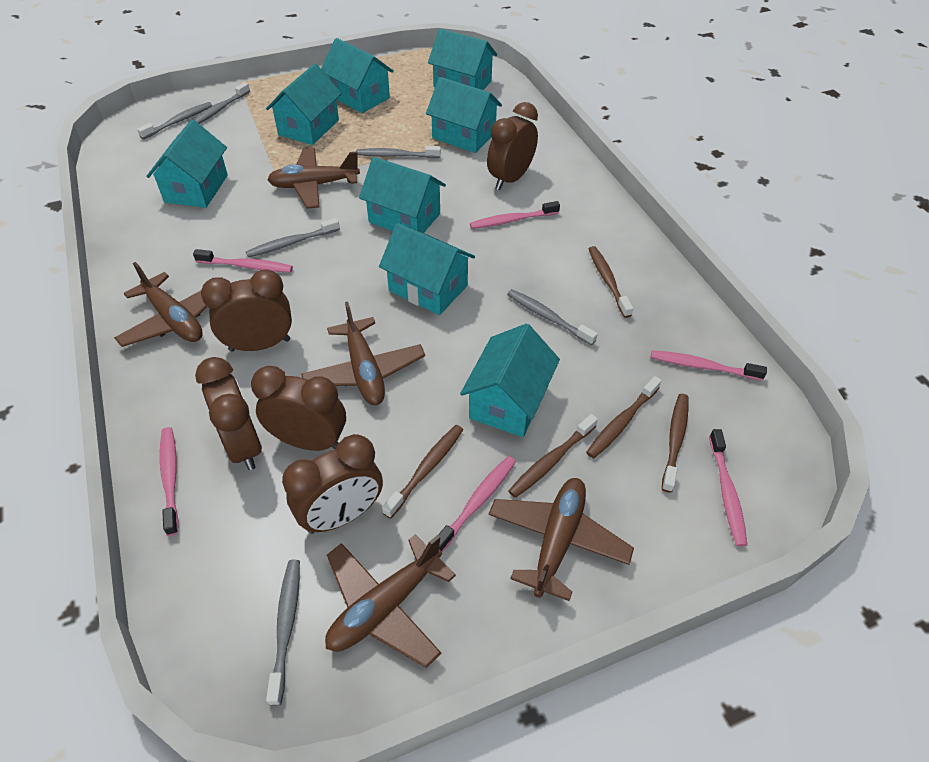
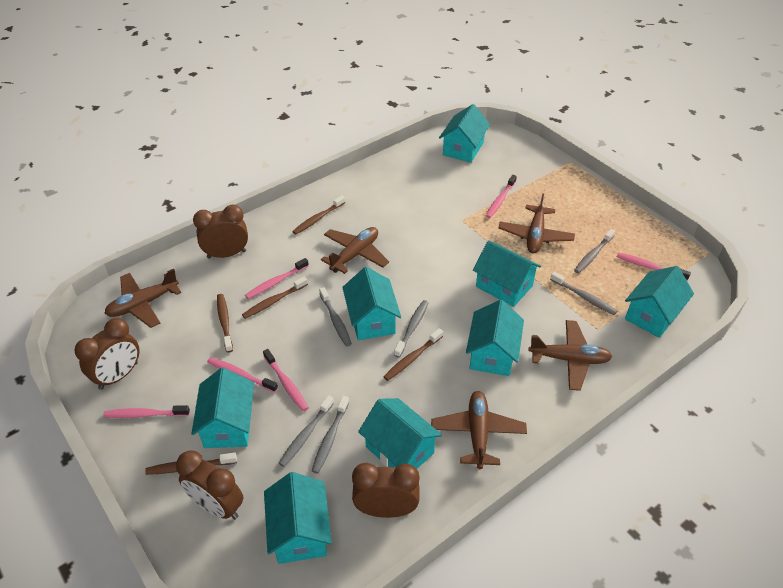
brown clock: [195,357,262,470] [201,269,292,352] [251,366,346,451] [282,434,383,534] [487,102,538,190] = 5 -> [74,318,139,390] [176,450,243,519] [193,204,248,259] [352,463,419,518] = 4

